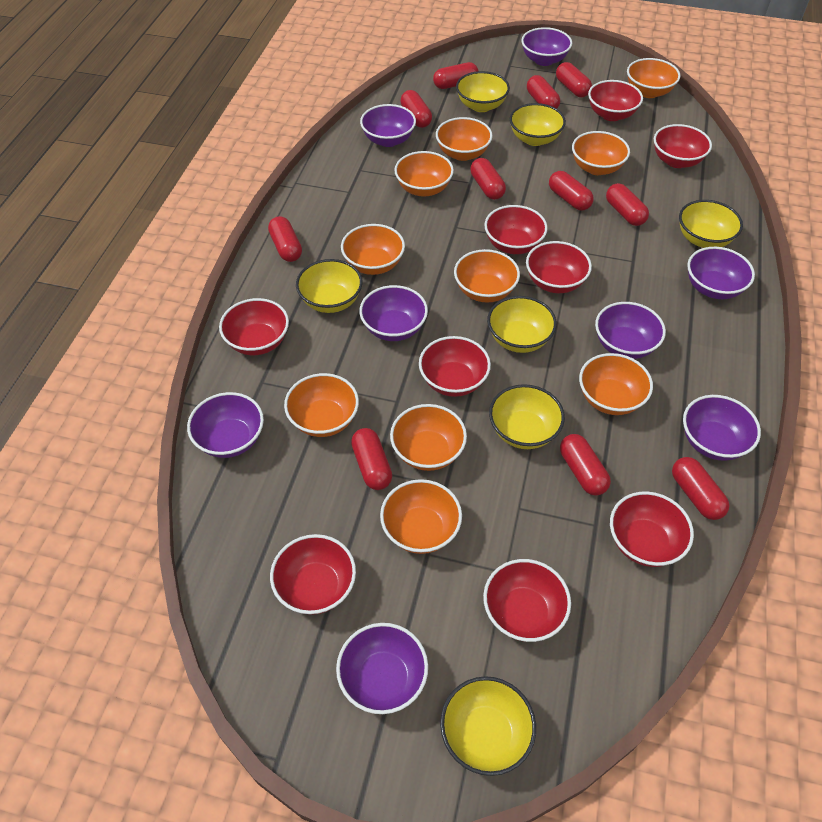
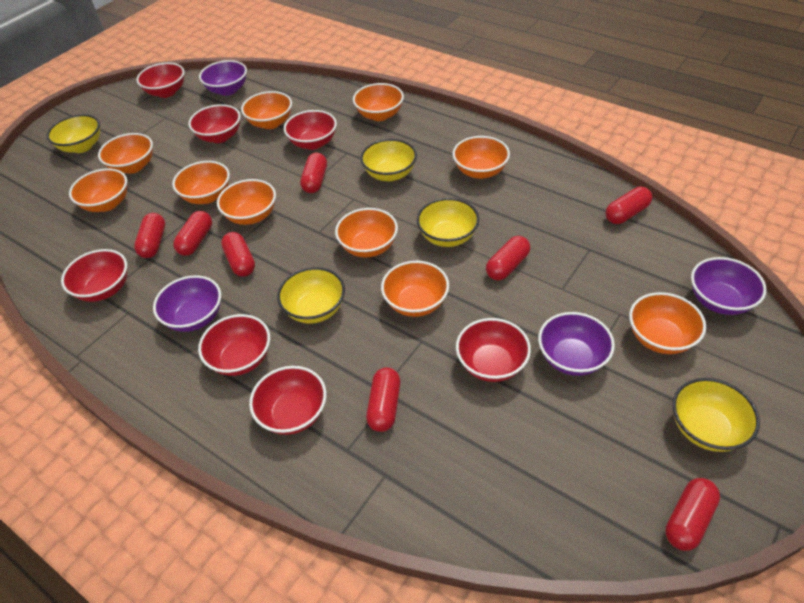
purple bowl: [187,392,264,458] [336,623,428,714] [359,285,428,341] [360,104,416,147] [521,27,572,66] [595,302,666,359] [683,395,761,461] [687,247,755,299] = 8 -> [153,275,221,332] [199,60,247,96] [538,312,615,376] [691,257,766,315] = 4
red bowl: [219,298,289,355] [270,534,356,615] [419,336,491,397] [483,559,571,642] [484,205,548,254] [526,241,592,293] [588,80,643,121] [610,491,694,567] [654,124,712,168] = 9 -> [61,249,127,302] [136,62,185,98] [188,104,241,143] [198,314,270,376] [249,366,326,435] [284,110,337,150] [456,318,531,382] = 7
red capsule: [268,216,302,262] [351,428,392,490] [401,90,432,128] [433,62,479,89] [470,158,506,200] [527,75,560,109] [549,171,594,211] [556,62,592,97] [560,434,611,496] [606,183,649,226] [672,457,730,520] = 11 -> [134,213,165,258] [173,211,212,256] [221,232,255,277] [300,152,327,193] [366,367,400,432] [486,236,530,281] [606,187,652,224] [665,478,720,551] = 8
yellow bowl: [296,259,362,313] [440,676,536,776] [456,71,510,112] [487,296,557,353] [489,384,565,449] [510,103,566,146] [679,200,743,248] = 7 -> [47,114,100,153] [277,267,345,324] [360,139,417,181] [417,198,479,247] [672,378,760,452] = 5

